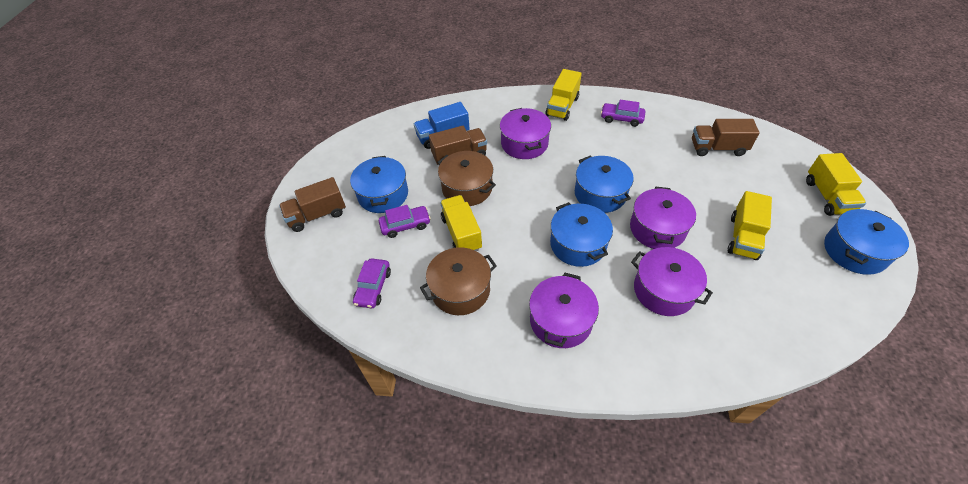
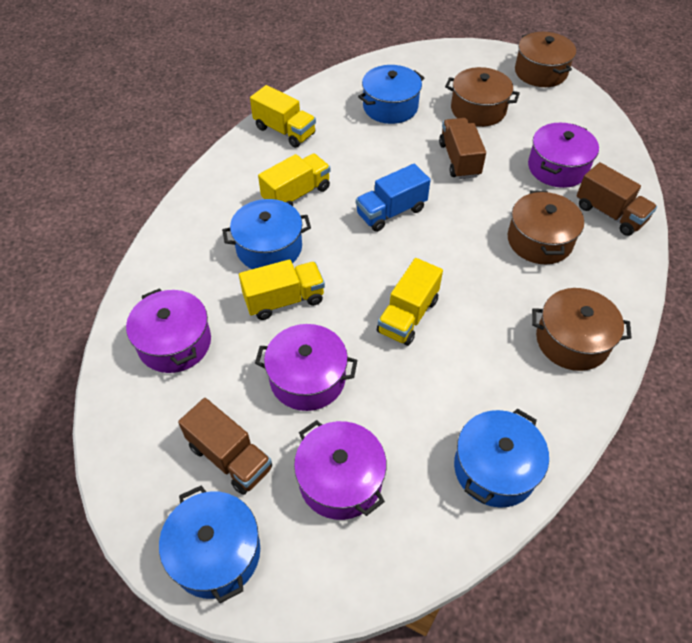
brown pot: [420,247,497,315] [437,151,496,206] = 2 -> [445,67,520,127] [508,191,584,264] [515,32,576,87] [532,288,632,371] = 4
purple car: [353,258,391,308] [379,205,431,238] [601,100,645,127] = 3 -> none = 0

